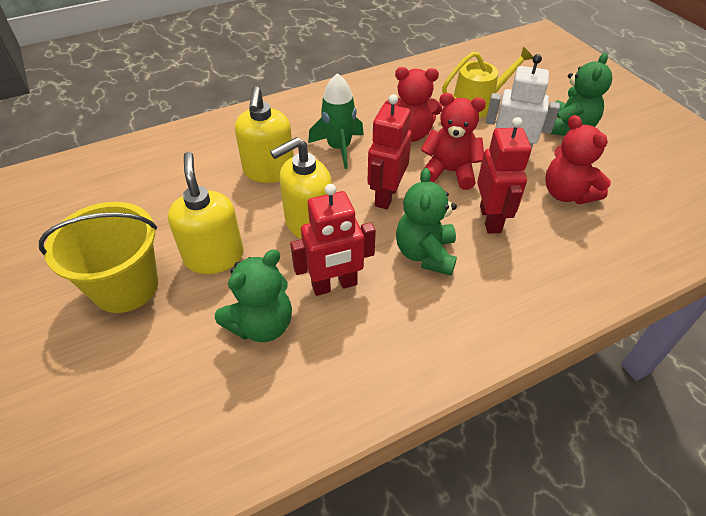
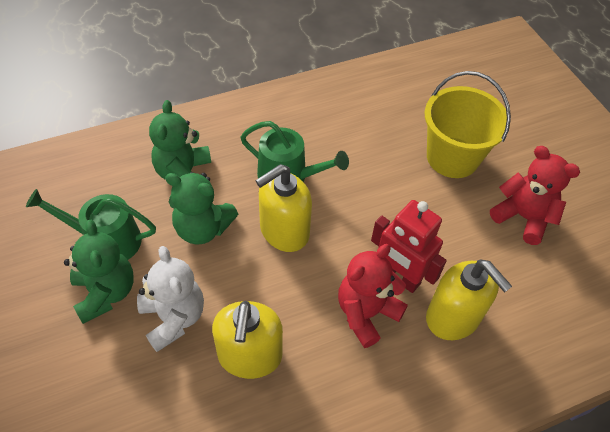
green rocket: [308,73,364,169] = 1 -> none = 0
green watering can: none = 0 -> [26,189,156,260] [240,121,349,182] = 2
red robot: [290,184,376,296] [367,94,412,209] [477,117,531,233] = 3 -> [371,200,447,293] = 1
red teddy bear: [384,67,442,142] [421,93,486,190] [545,115,611,204] = 3 -> [338,244,408,348] [490,146,580,245] = 2
white robot: [486,54,560,150] = 1 -> none = 0
white teddy bear: none = 0 -> [137,246,204,352] = 1
yellow watering can: [442,47,533,118] = 1 -> none = 0

